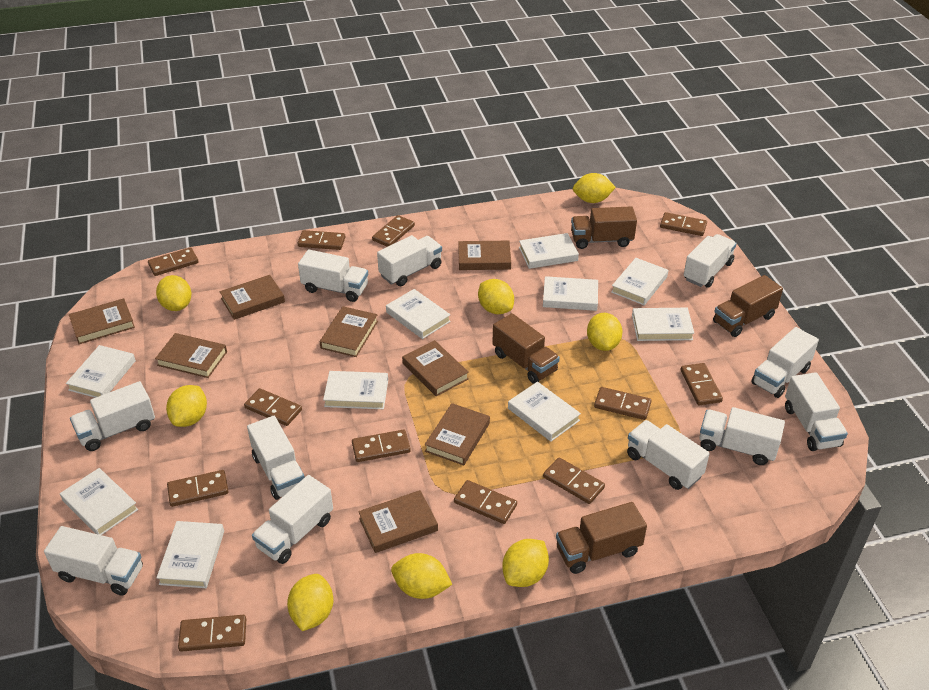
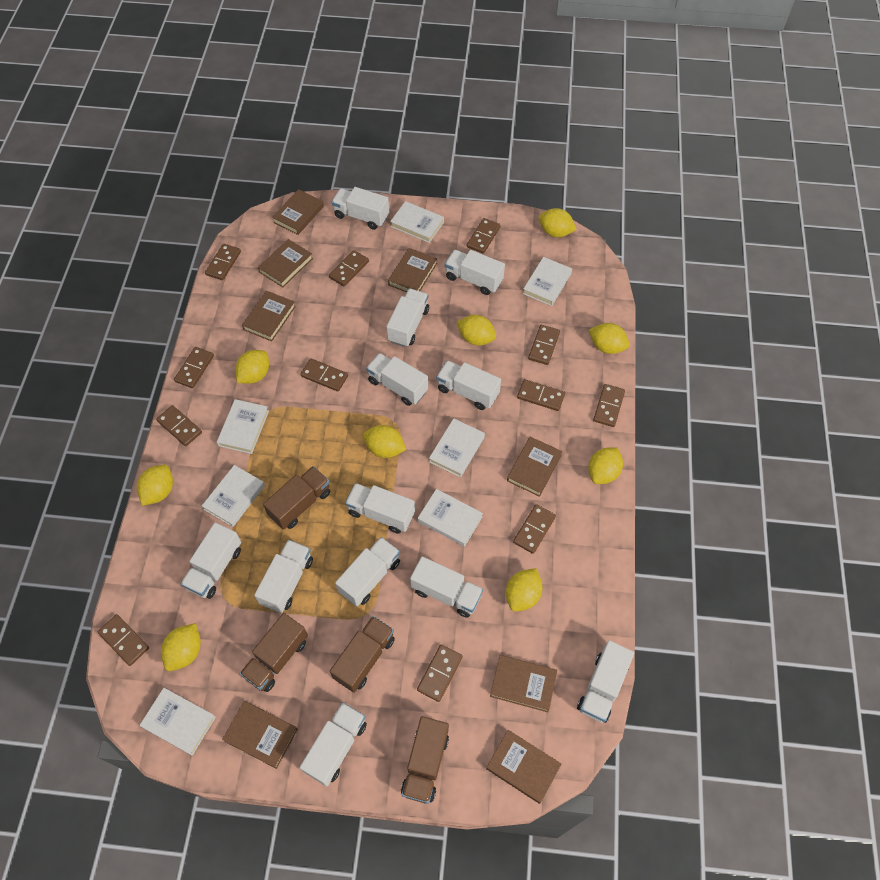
white book: [60,468,138,535] [66,345,136,398] [156,521,224,588] [323,371,388,409] [386,289,451,339] [508,382,581,442] [519,233,579,269] [543,276,598,311] [611,258,668,305] [632,308,694,341] = 10 -> [140,688,216,756] [202,465,265,527] [217,399,269,454] [390,201,444,243] [418,489,483,547] [429,418,485,477] [523,257,572,306] = 7
white truck: [44,526,143,596] [70,381,155,451] [247,416,305,500] [252,475,333,564] [298,249,368,302] [377,235,442,286] [627,420,710,490] [684,234,737,288] [699,407,785,465] [751,327,819,398] [785,372,848,451] = 11 -> [181,523,241,599] [254,540,313,613] [300,702,367,786] [332,187,389,230] [335,537,400,607] [345,483,415,534] [366,353,428,406] [386,288,429,347] [410,557,483,618] [436,360,501,410] [445,250,505,295] [577,640,634,723] = 12
yellow lemon: [156,275,191,311] [166,385,207,427] [287,574,333,631] [391,553,452,599] [478,279,514,314] [502,539,549,587] [573,173,616,203] [587,313,623,351] = 8 -> [137,465,173,506] [161,623,201,671] [235,350,269,384] [363,425,406,458] [457,315,496,346] [506,568,543,612] [539,208,577,237] [588,447,623,484] [589,323,630,354] = 9

